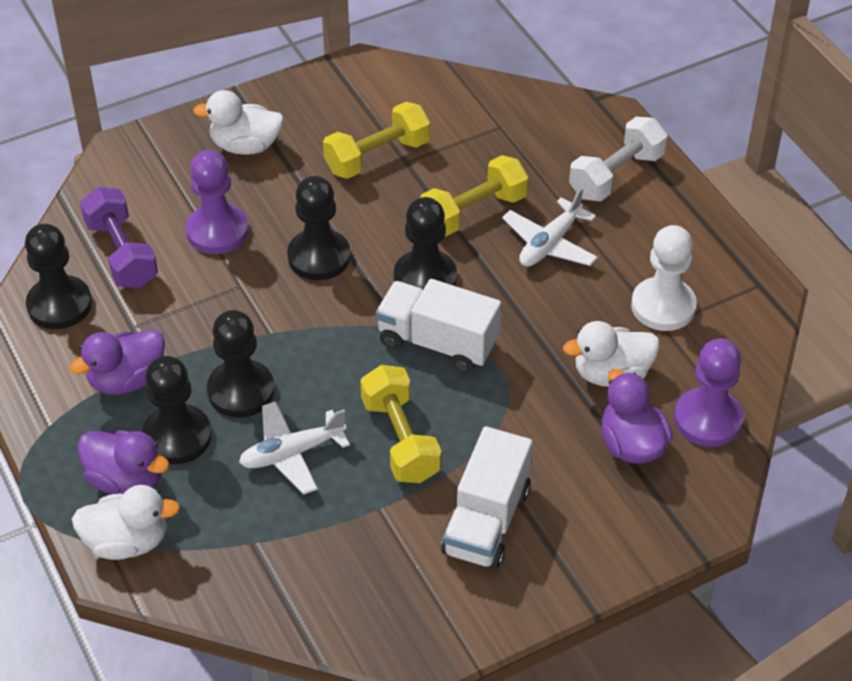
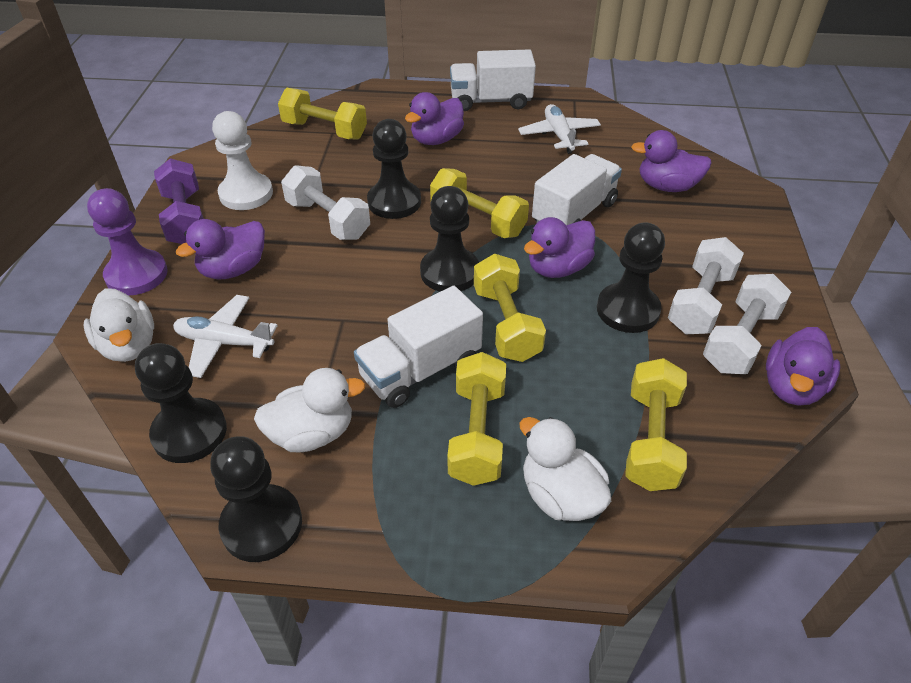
purple duck: [70,329,165,394] [77,430,170,494] [601,369,672,464] = 3 -> [176,219,265,280] [405,92,464,145] [524,217,595,278] [631,130,712,192] [766,327,840,406] = 5
purple pawn: [186,150,248,254] [674,338,743,447] = 2 -> [87,188,168,296] = 1
white dumbbell: [569,117,668,202] = 1 -> [281,165,370,240] [668,237,744,334] [703,274,791,374] = 3
white truck: [376,279,501,373] [441,426,533,569] = 2 -> [354,286,483,408] [450,49,536,111] [532,154,622,225] = 3
yellow dumbbell: [323,102,430,179] [360,365,441,483] [420,155,528,237] = 3 -> [278,88,367,139] [430,168,529,238] [447,352,506,486] [474,254,546,362] [625,358,687,491] = 5

